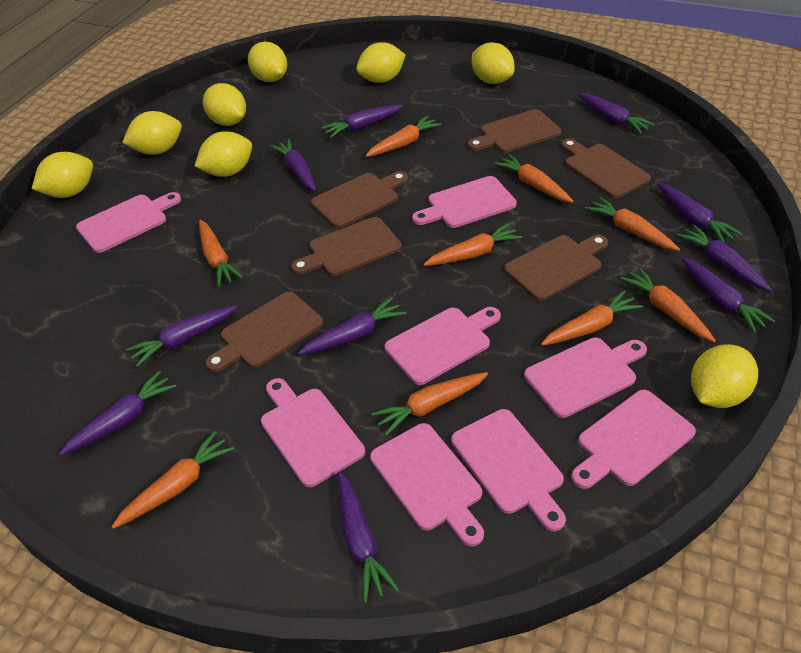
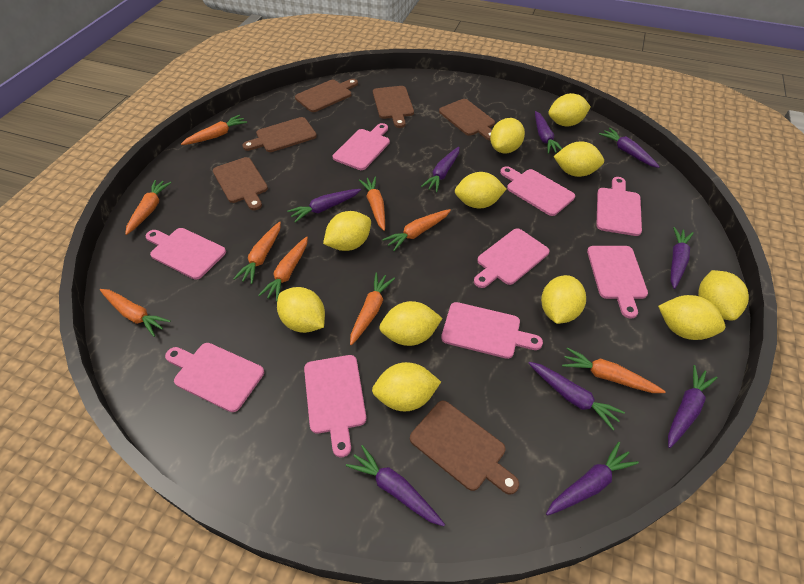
pink cutting board: [76,192,181,253] [261,378,365,487] [370,423,484,546] [385,307,501,385] [412,176,517,228] [451,409,566,531] [524,337,647,418] [571,390,696,489] = 8 -> [146,228,226,280] [165,343,264,412] [304,355,366,457] [333,123,390,170] [441,302,543,359] [474,228,550,288] [500,166,575,216] [587,246,648,319] [596,177,642,236] = 9
purple carrot: [59,371,176,456] [126,305,237,367] [270,139,316,191] [298,297,406,355] [321,105,403,138] [338,472,399,602] [578,93,655,134] [657,183,742,243] [676,225,772,291] [681,257,775,333] = 10 -> [287,189,361,223] [346,445,445,526] [421,147,460,192] [528,362,625,431] [535,111,562,154] [546,442,639,516] [599,128,660,168] [668,365,718,448] [671,227,694,289] = 9
yellow lemon: [32,152,93,198] [122,111,182,155] [195,131,252,177] [203,83,246,126] [248,42,287,82] [356,42,405,83] [472,43,515,84] [691,344,758,408] = 8 -> [277,287,325,333] [323,211,371,251] [372,362,441,411] [379,301,442,346] [455,172,506,209] [490,118,525,153] [541,275,586,324] [549,93,591,127] [553,141,604,177] [658,295,725,340] [698,270,749,321] = 11

